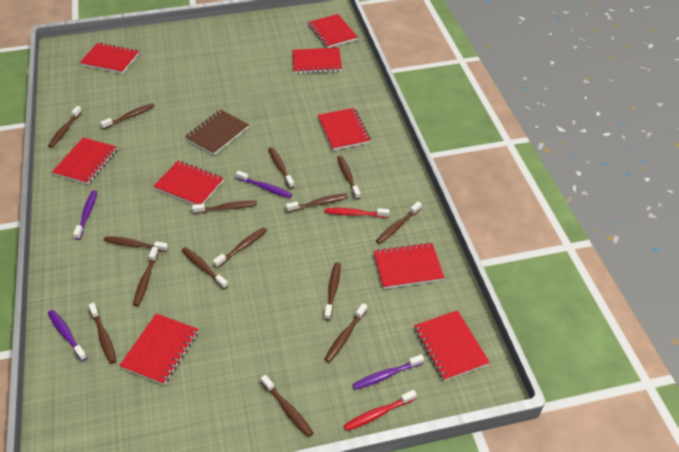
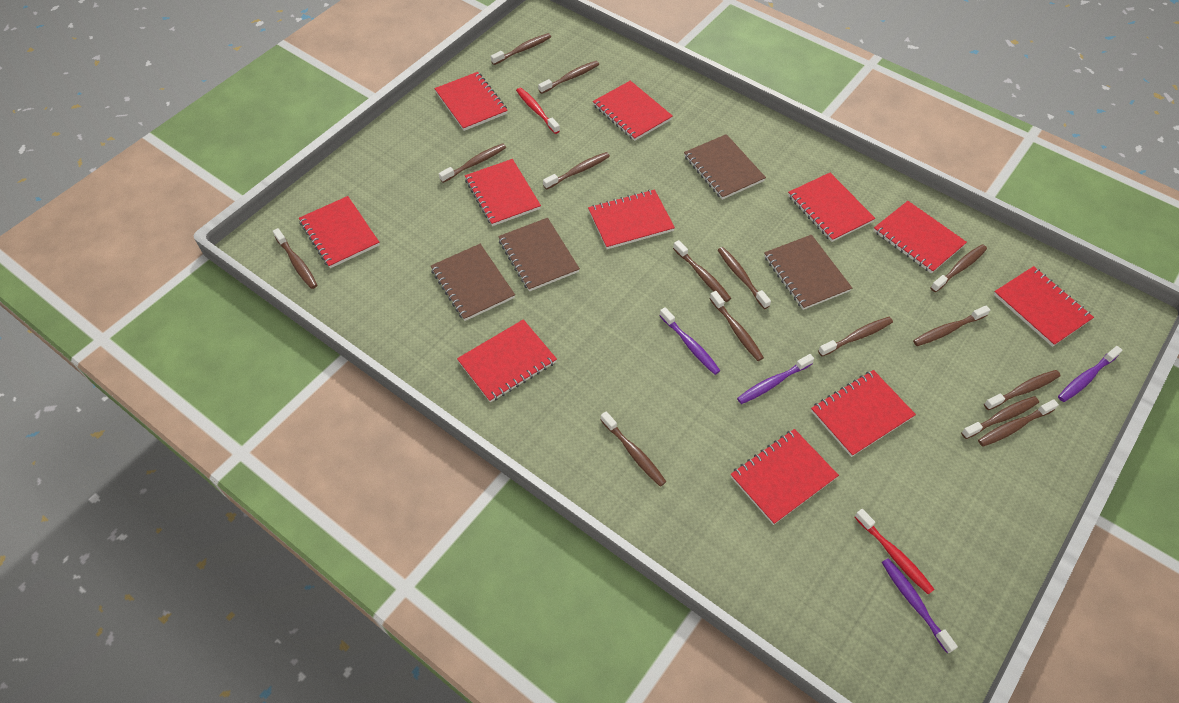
brown notebook: [185,110,249,155] = 1 -> [431,244,515,321] [498,218,580,291] [684,134,766,200] [764,235,852,310] = 4
red notebook: [52,137,117,184] [80,42,139,74] [119,313,199,385] [153,161,224,205] [292,47,342,74] [308,14,358,48] [318,108,370,150] [373,242,444,289] [414,310,490,381] = 9 -> [299,196,380,268] [434,72,508,131] [457,319,557,403] [465,159,541,226] [588,190,675,249] [593,81,673,141] [731,429,839,525] [788,173,875,242] [811,370,916,457] [873,201,967,274] [993,266,1094,347] = 11

